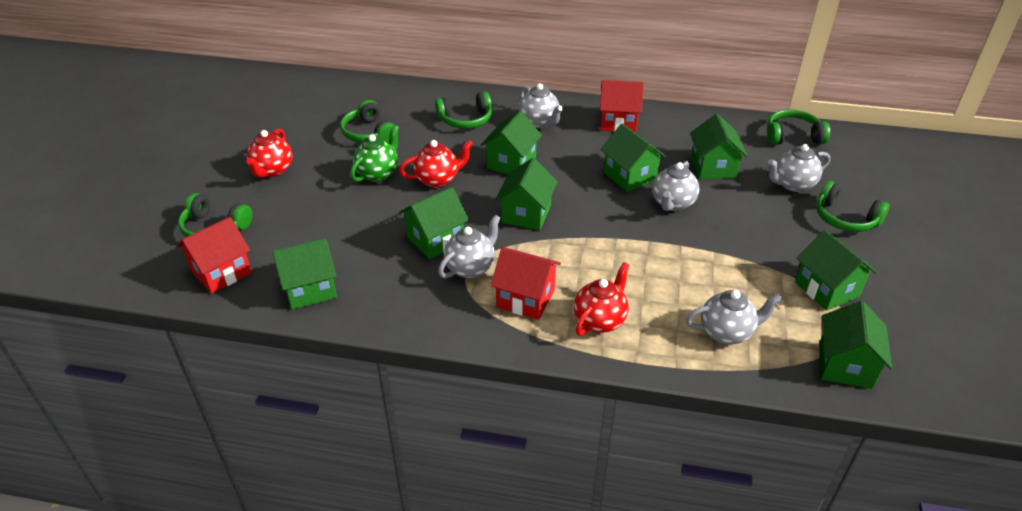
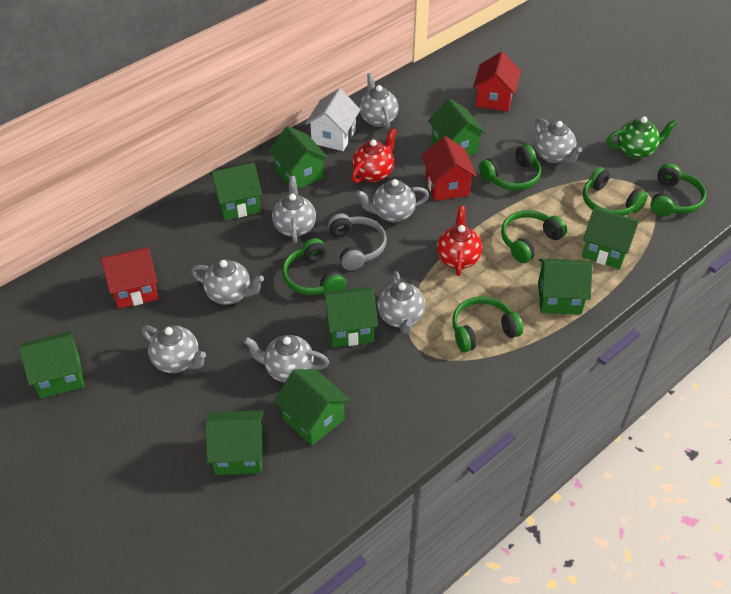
green headphones: [178,193,253,237] [340,100,394,144] [435,92,492,129] [767,109,830,145] [817,181,890,232] = 5 -> [282,238,346,295] [452,296,523,352] [479,144,541,191] [501,210,567,263] [583,167,648,216] [650,163,706,216] = 6
green house: [272,238,337,310] [399,187,469,259] [481,111,542,174] [495,158,558,230] [600,123,666,192] [690,114,748,179] [795,230,877,311] [819,301,892,389] = 8 -> [19,331,84,399] [205,410,264,475] [209,163,262,220] [268,126,328,189] [274,369,350,446] [322,286,378,347] [428,99,486,156] [538,259,592,315] [582,207,640,269] = 9
grey headphones: none = 0 -> [328,213,387,270] = 1
grey teapot: [438,214,501,278] [519,84,563,128] [652,161,699,211] [685,290,782,344] [768,144,830,192] = 5 -> [141,325,206,373] [191,259,264,305] [244,335,329,383] [272,176,316,243] [356,179,429,223] [359,73,399,130] [378,271,425,334] [535,118,582,164] = 8
red teapot: [246,129,292,178] [399,140,473,188] [574,262,629,336] = 3 -> [352,128,396,183] [437,206,482,276] = 2
white house: none = 0 -> [305,88,361,151] = 1

